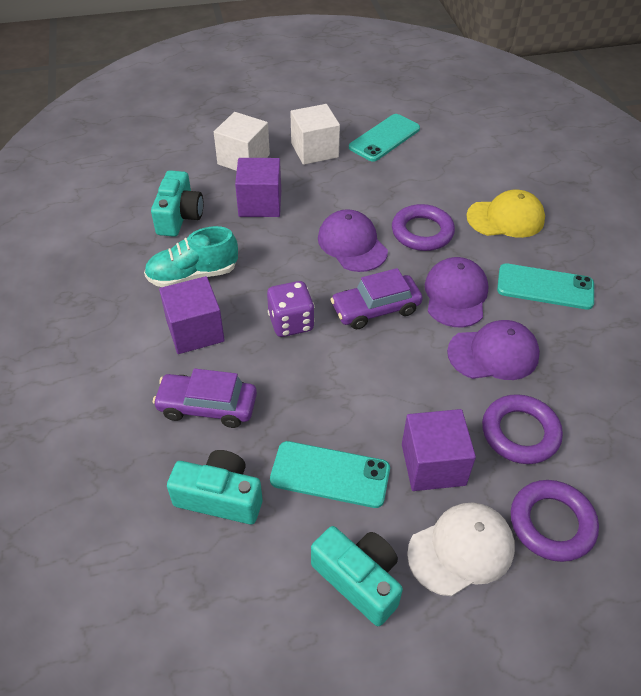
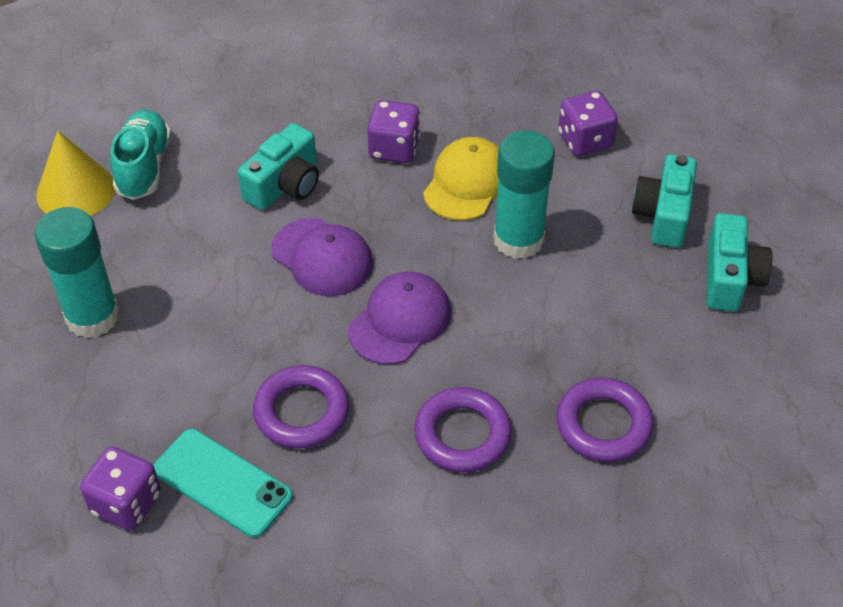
purple cap: [318,209,388,272] [425,257,488,327] [447,320,540,380] = 3 -> [271,218,373,296] [348,271,451,364] = 2
purple car: [153,368,257,428] [330,268,423,329] = 2 -> none = 0
purple cube: [159,276,225,354] [235,158,281,217] [402,409,476,491] = 3 -> none = 0
purple dice: [267,281,315,337] = 1 -> [80,446,161,530] [367,100,420,163] [558,91,618,156] = 3
turquoise glue stick: none = 0 -> [34,207,119,338] [493,130,555,259] = 2
turquoise phone: [270,441,390,508] [349,114,420,162] [497,263,594,310] = 3 -> [153,429,293,538] = 1
white cap: [407,503,515,596] = 1 -> none = 0
white cube: [214,112,270,171] [290,104,340,165] = 2 -> none = 0
yellow cone: none = 0 -> [36,131,115,216] = 1

